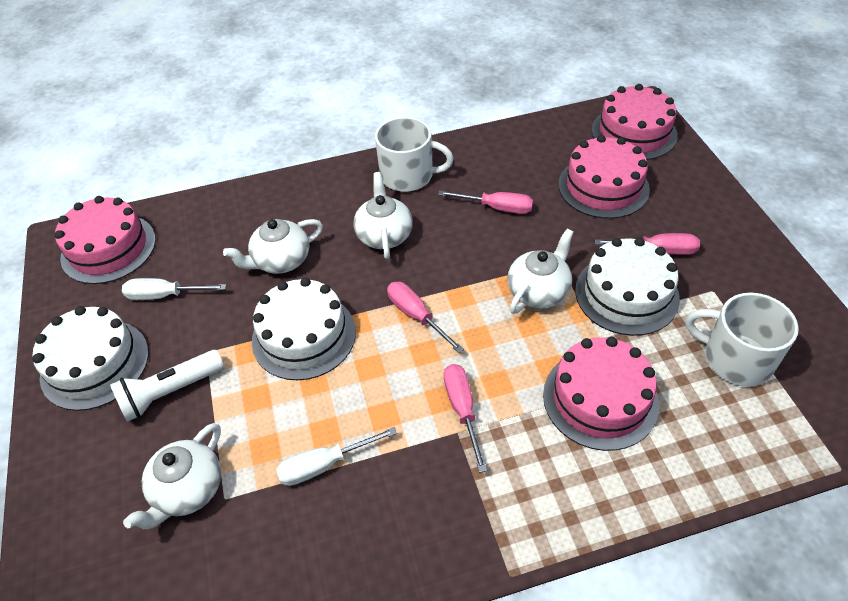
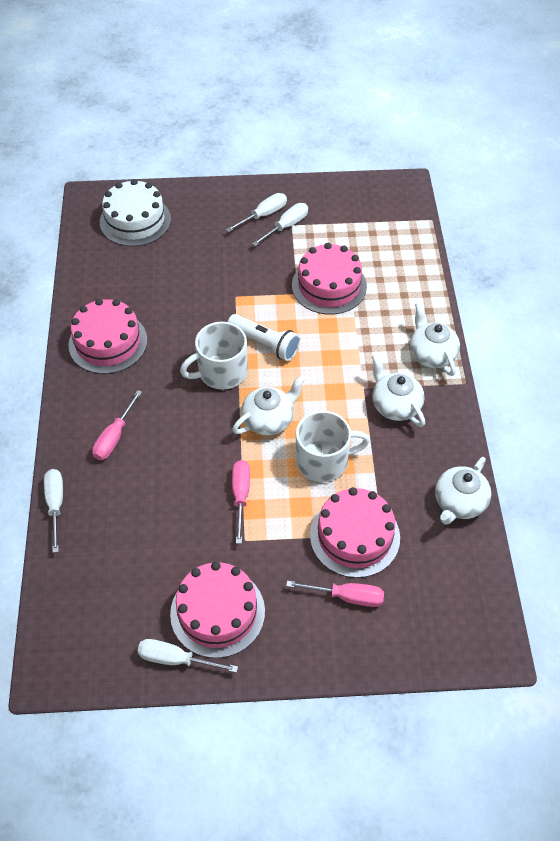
pink screwdriver: [387,282,464,353] [438,191,533,214] [444,364,487,473] [595,233,700,255] = 4 -> [92,390,142,460] [232,460,250,544] [286,581,384,607] = 3
white cake: [33,306,149,411] [252,278,356,380] [575,237,680,336] = 3 -> [100,179,171,247] = 1
white screwdriver: [122,278,227,300] [276,427,397,486] = 2 -> [44,469,63,553] [137,639,238,673] [226,193,287,232] [252,203,308,246] = 4

